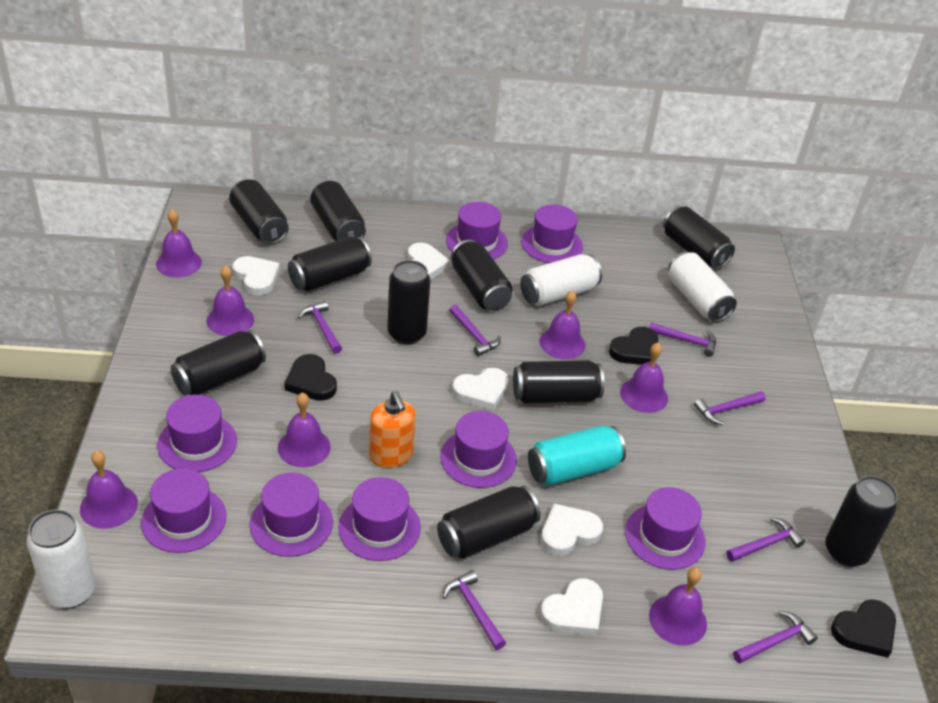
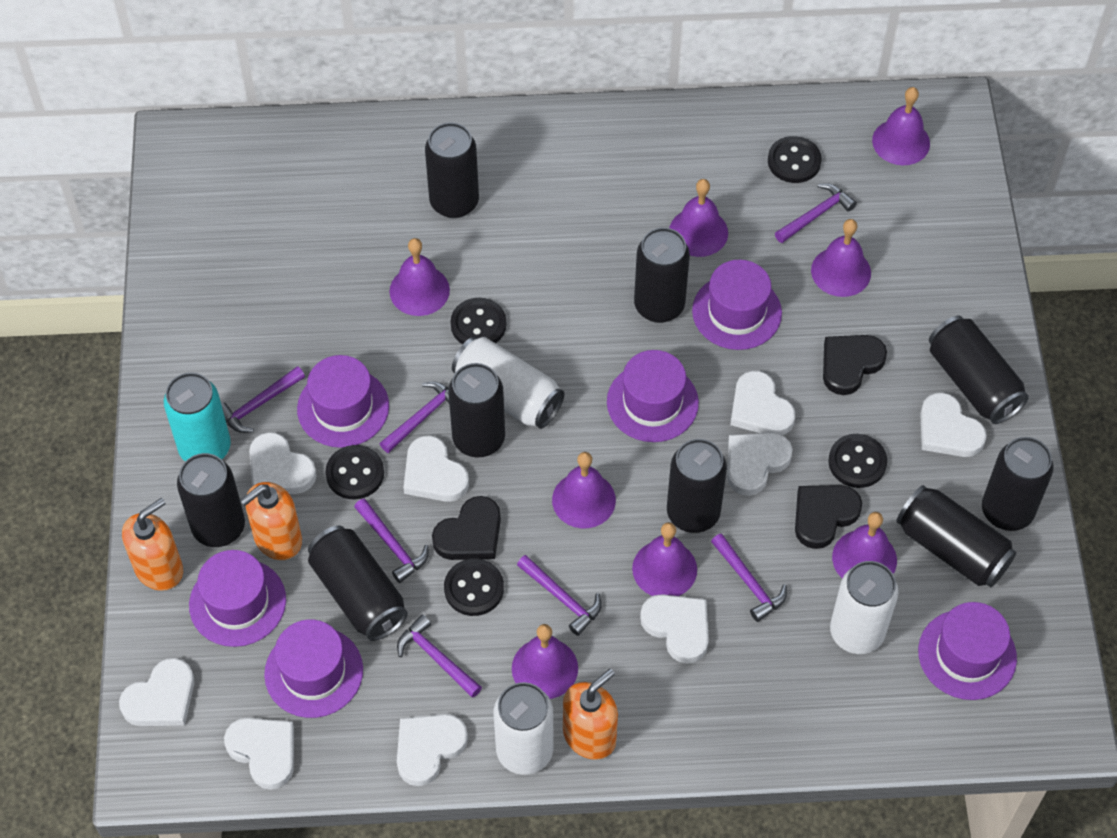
black button: none = 0 -> [325,445,384,499] [444,559,504,616] [451,298,506,344] [768,136,822,183] [828,434,887,488] = 5
black can: [171,330,266,396] [229,179,289,245] [288,237,372,292] [310,181,366,241] [387,260,430,345] [437,486,541,559] [451,240,512,311] [513,360,604,404] [663,206,735,270] [825,476,898,567] = 10 -> [177,453,245,547] [308,525,408,641] [425,123,479,218] [448,363,505,458] [634,228,690,323] [667,439,727,533] [896,485,1016,587] [929,316,1029,424] [982,437,1054,531] = 9
orange soap dispenser: [369,391,416,468] = 1 -> [122,498,183,591] [240,482,302,560] [563,669,618,760] = 3
purple bell: [80,450,138,529] [156,209,202,277] [206,265,254,336] [278,393,331,467] [539,290,586,359] [620,343,668,413] [649,568,707,646] = 7 -> [390,238,450,316] [512,624,578,699] [552,452,616,528] [632,522,697,596] [670,179,728,257] [811,219,871,297] [832,512,897,578] [872,87,930,165] = 8
purple hat: [141,468,226,553] [157,395,237,472] [249,473,333,557] [338,477,421,561] [440,411,517,488] [446,202,508,259] [521,204,583,263] [625,487,706,570] = 8 -> [189,550,286,647] [264,620,363,718] [297,355,389,448] [607,350,699,442] [692,260,782,350] [918,602,1017,700] = 6
white heart: [232,256,280,296] [407,243,450,280] [452,368,509,410] [540,578,603,636] [541,503,603,556] = 5 -> [119,658,194,726] [224,718,294,790] [249,432,317,494] [397,714,468,786] [403,436,469,502] [640,594,709,664] [727,432,793,496] [730,371,795,435] [920,392,987,457] = 9

